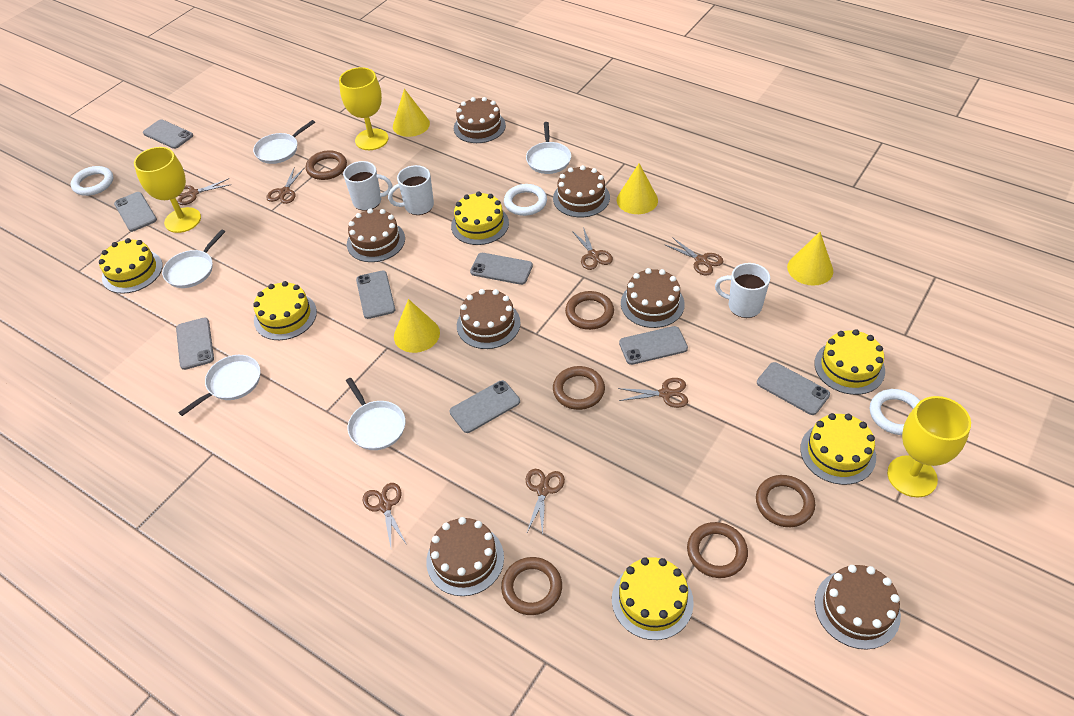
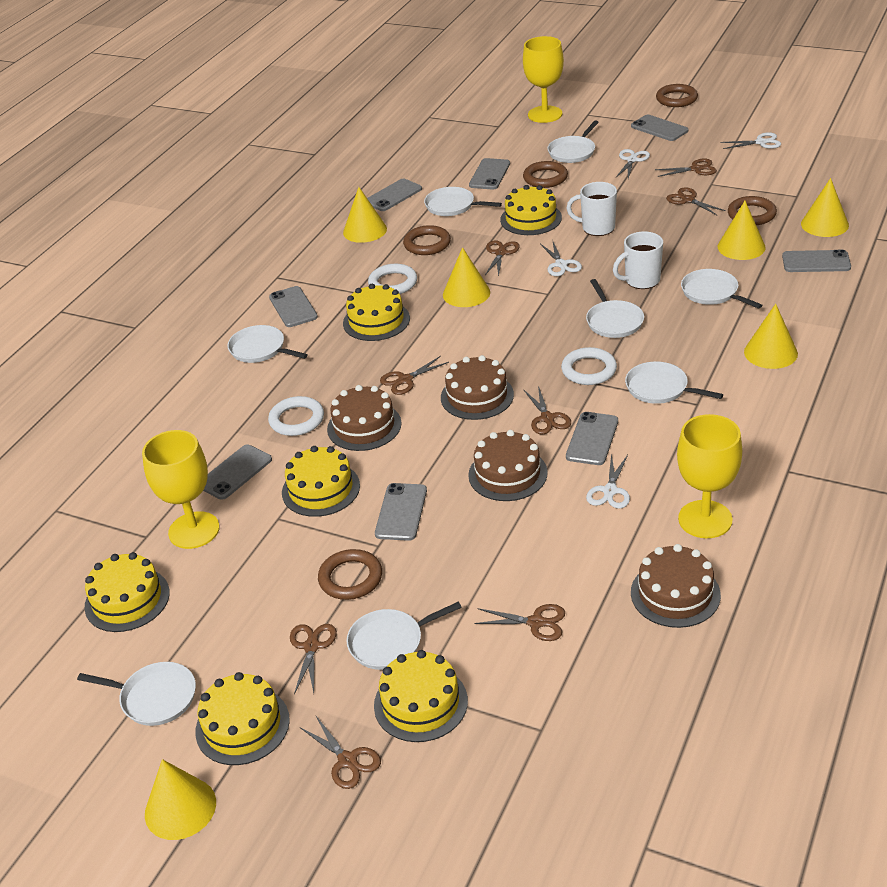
brown cake: [347,209,405,262] [426,517,504,596] [454,97,506,143] [457,289,521,349] [553,165,610,217] [621,268,685,328] [815,565,901,650] = 7 -> [327,385,401,451] [441,355,514,420] [468,430,548,501] [631,544,721,628] = 4
brown ring: [306,150,347,180] [501,557,562,615] [553,366,605,410] [565,291,614,330] [687,522,748,578] [756,475,815,527] = 6 -> [318,549,382,600] [403,225,451,255] [523,161,568,188] [656,84,698,107] [728,196,777,225] = 5
brown scissors: [177,178,231,205] [266,167,305,204] [363,483,407,547] [526,469,565,536] [572,227,613,270] [618,378,688,408] [664,237,723,275] = 7 -> [290,624,337,694] [301,715,381,789] [380,356,449,395] [474,604,565,641] [485,240,520,277] [524,386,571,434] [655,158,717,177] [666,187,726,215] = 8
white mug: [343,161,392,211] [388,165,434,215] [715,263,770,318] = 3 -> [567,182,617,236] [613,231,663,289] = 2
white pan: [162,229,225,288] [178,355,261,416] [253,120,315,164] [346,378,406,450] [526,122,571,174] = 5 -> [77,662,196,726] [227,325,308,363] [346,602,462,670] [424,187,502,216] [547,120,599,163] [586,279,644,338] [625,362,723,404] [681,269,762,309] = 8
white scissors: none = 0 -> [540,242,582,276] [586,453,630,509] [616,149,650,179] [720,132,781,149] = 4
yellow cone: [393,89,430,137] [394,299,440,353] [617,163,658,214] [787,232,833,286] = 4 -> [145,759,216,840] [343,187,387,243] [443,247,490,307] [718,201,766,260] [744,304,798,369] [801,178,849,237] = 6

